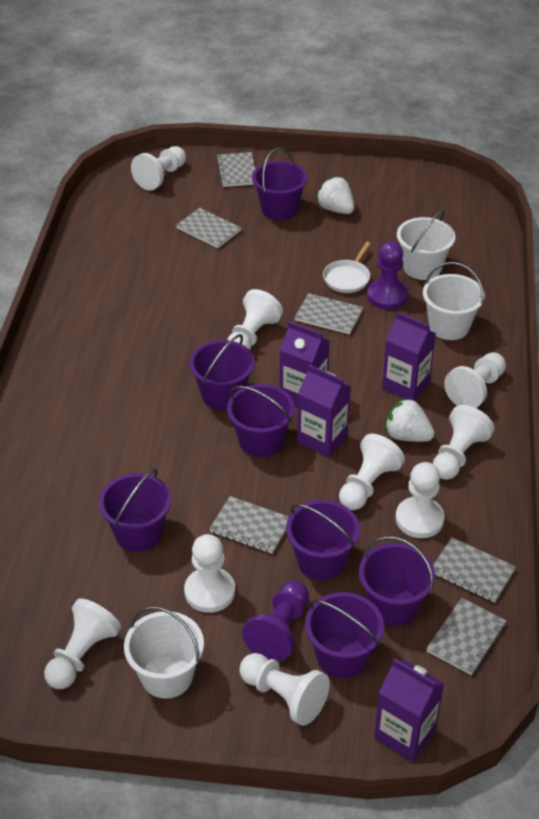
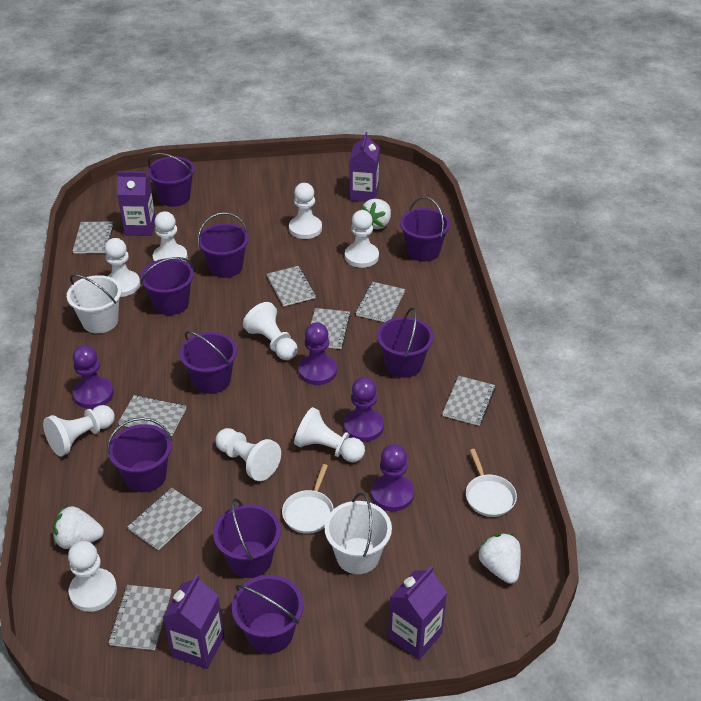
grey notebook: [176,208,241,248] [209,496,289,554] [216,152,255,187] [294,293,363,334] [426,598,506,675] [433,538,516,603] = 6 -> [73,222,114,253] [108,585,171,650] [118,395,186,436] [127,488,202,550] [267,266,316,306] [311,308,351,349] [356,282,405,322] [442,376,495,426] = 8
purple bucket: [99,469,171,552] [189,334,255,410] [227,384,295,457] [252,147,307,220] [286,500,360,580] [305,592,384,678] [359,536,435,626] = 7 -> [107,417,172,492] [140,257,194,315] [147,153,195,207] [179,331,237,394] [197,212,249,278] [213,498,281,578] [232,575,304,654] [377,307,433,378] [400,196,450,262] = 9
purple pawn: [242,581,309,661] [367,241,408,309] = 2 -> [73,345,114,409] [299,322,337,385] [343,377,384,442] [371,444,414,511] = 4
white bucket: [124,606,204,699] [397,209,455,280] [423,262,485,340] = 3 -> [67,274,122,333] [325,493,392,574] = 2
white pan: [323,242,371,293] = 1 -> [282,464,334,534] [466,449,517,517] = 2
white strawberry: [316,177,355,214] [385,398,435,442] = 2 -> [53,506,104,549] [361,199,391,229] [478,533,521,584] = 3

